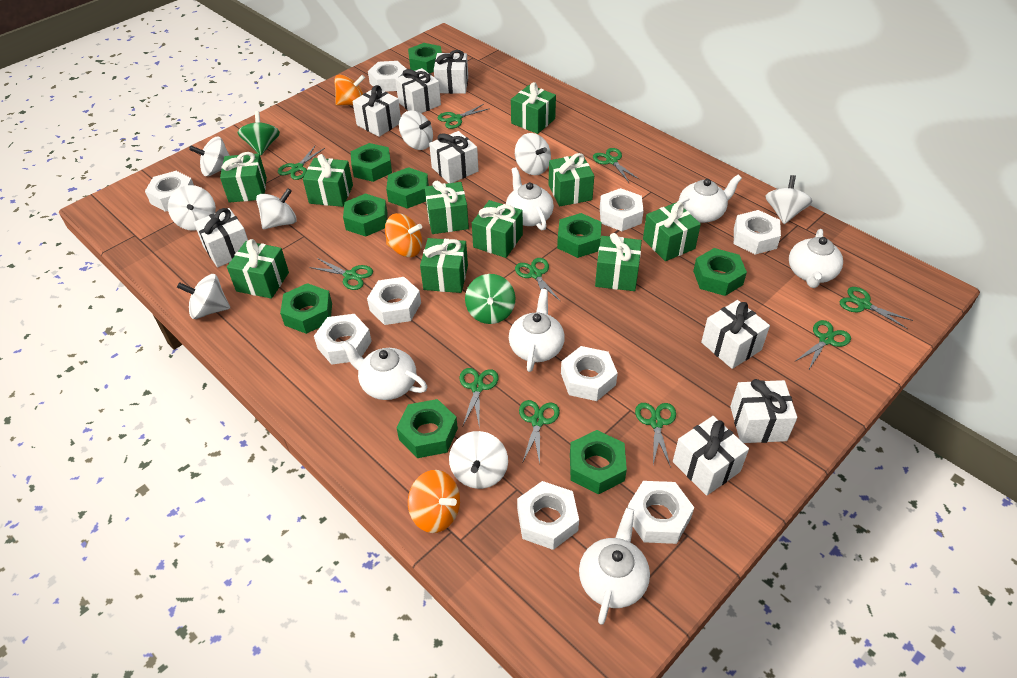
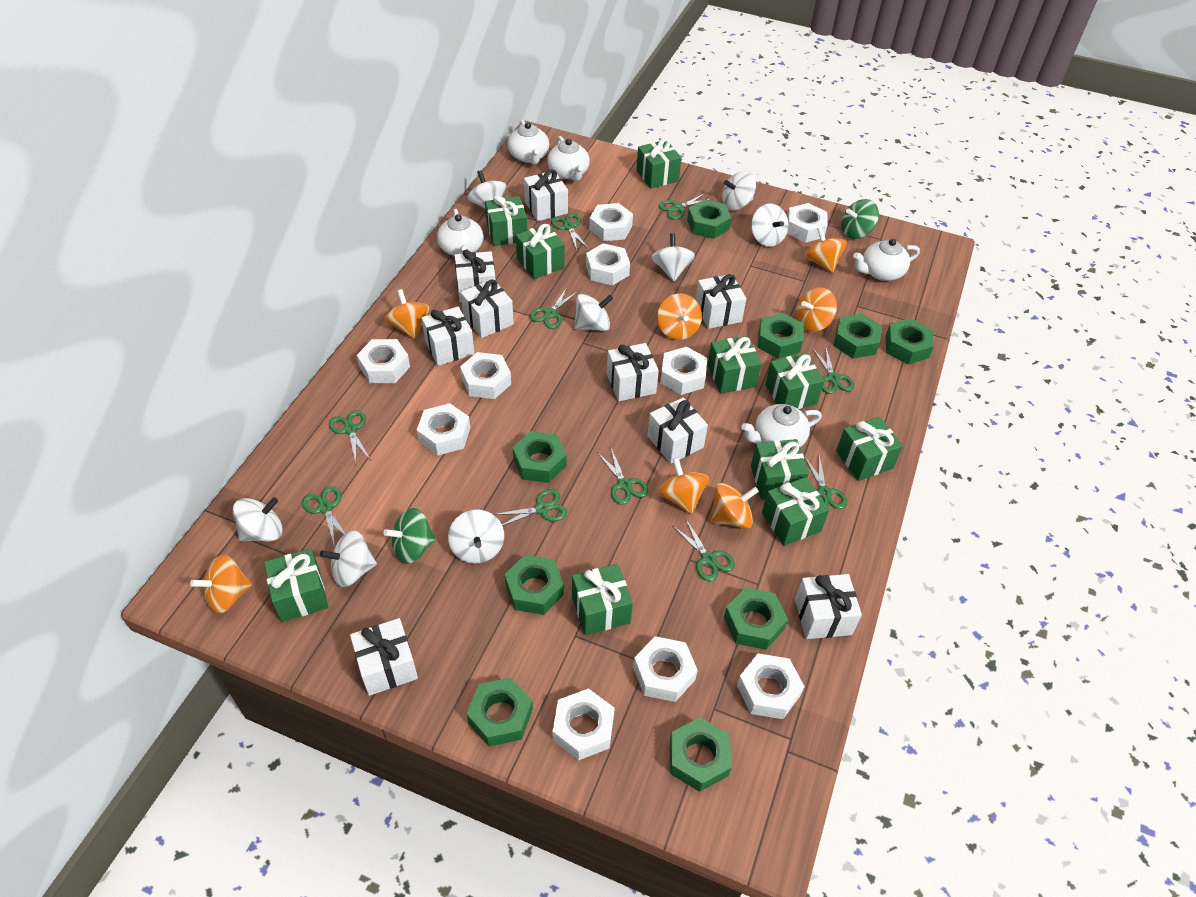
orange spinning top: [334,74,365,105] [385,213,422,257] [408,470,460,533] = 3 -> [190,555,252,614] [384,289,430,339] [657,294,702,340] [658,458,709,514] [710,483,759,529] [796,287,837,332] [805,227,847,273] = 7
white gift: [194,208,248,268] [352,85,401,137] [395,68,441,113] [429,131,479,183] [434,50,468,94] [673,416,749,496] [701,300,770,369] [730,379,797,443] = 8 -> [350,618,418,696] [421,307,474,366] [455,249,496,302] [461,279,514,338] [524,169,568,221] [607,343,659,401] [647,397,708,464] [696,274,746,329] [795,574,862,639] = 9
white nut: [145,171,194,212] [314,314,372,365] [367,277,421,325] [368,61,406,92] [517,481,579,550] [561,346,618,401] [600,188,644,231] [628,481,694,544] [734,210,781,255] = 9 -> [357,339,410,383] [417,403,470,455] [460,352,511,399] [553,688,615,760] [586,243,630,286] [589,203,633,241] [633,636,698,702] [660,347,707,395] [737,653,805,719] [787,203,828,243] = 10
white teapot: [341,341,427,400] [506,167,554,230] [509,289,565,372] [579,508,650,625] [677,175,742,223] [789,229,843,288] = 6 -> [437,209,483,256] [508,120,549,164] [547,136,590,181] [741,404,822,447] [853,239,920,281] = 5

